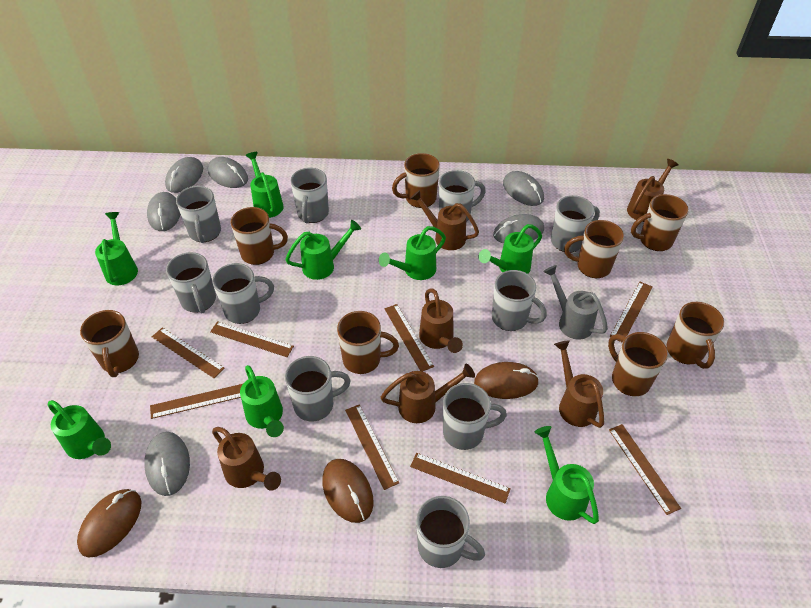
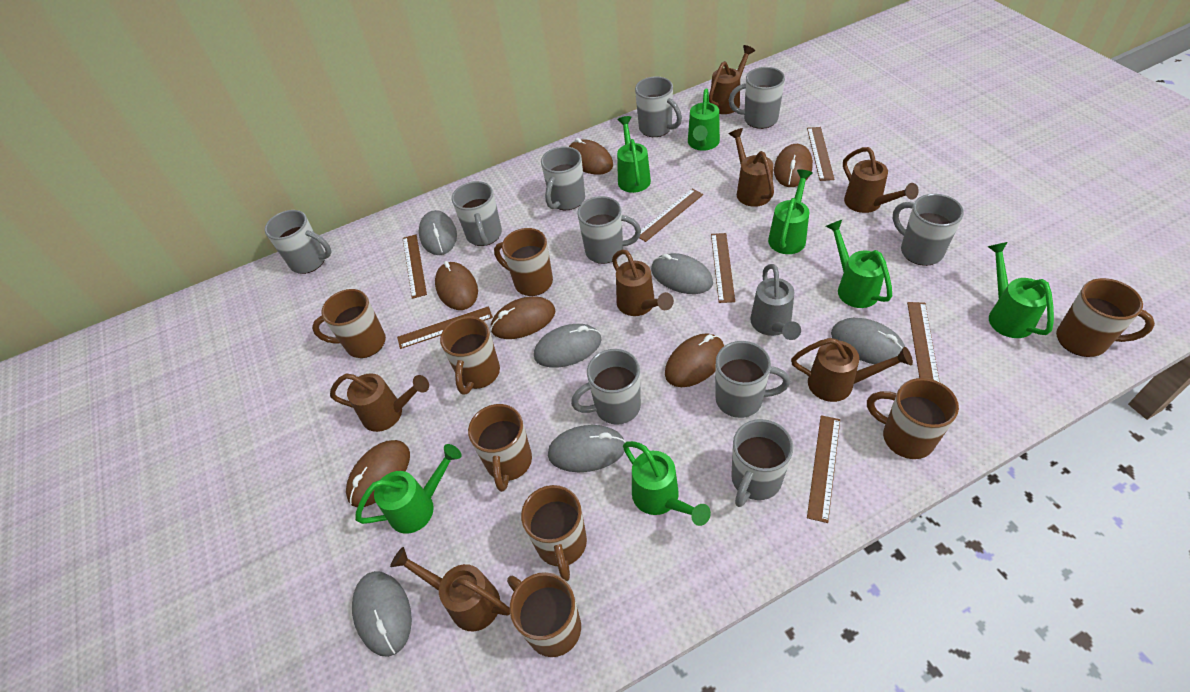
brown mouse: [77,489,141,558] [322,459,374,523] [474,362,539,399] = 3 -> [346,440,410,508] [435,261,478,310] [490,296,555,339] [569,138,613,175] [665,333,724,387] [774,144,813,187] = 6
brown ruler: [150,384,243,419] [152,327,225,378] [210,321,294,357] [345,404,399,490] [384,304,434,372] [410,453,511,504] [609,424,681,515] [610,282,653,343] = 8 -> [397,306,493,349] [403,234,427,299] [640,188,703,242] [711,233,735,303] [807,127,835,181] [807,415,840,523] [907,302,940,382] = 7
brown watering can: [212,427,281,491] [381,363,475,423] [410,190,479,250] [419,288,463,353] [554,340,604,428] [627,159,679,222] = 6 -> [330,373,429,432] [390,547,510,631] [612,249,674,316] [709,45,755,114] [729,128,774,207] [791,338,913,402] [843,147,919,213] = 7
green watering can: [48,400,111,459] [95,212,138,285] [240,365,284,437] [245,152,284,218] [285,220,361,280] [379,226,446,280] [479,224,542,274] [535,426,599,524] = 8 -> [355,444,462,534] [617,116,651,193] [623,441,711,526] [688,89,720,151] [768,169,813,254] [826,220,892,308] [987,242,1054,338] = 7

